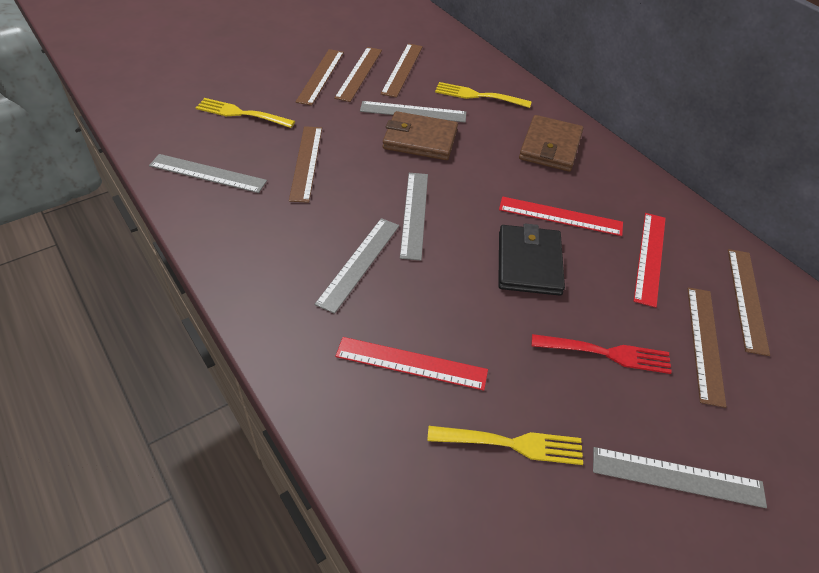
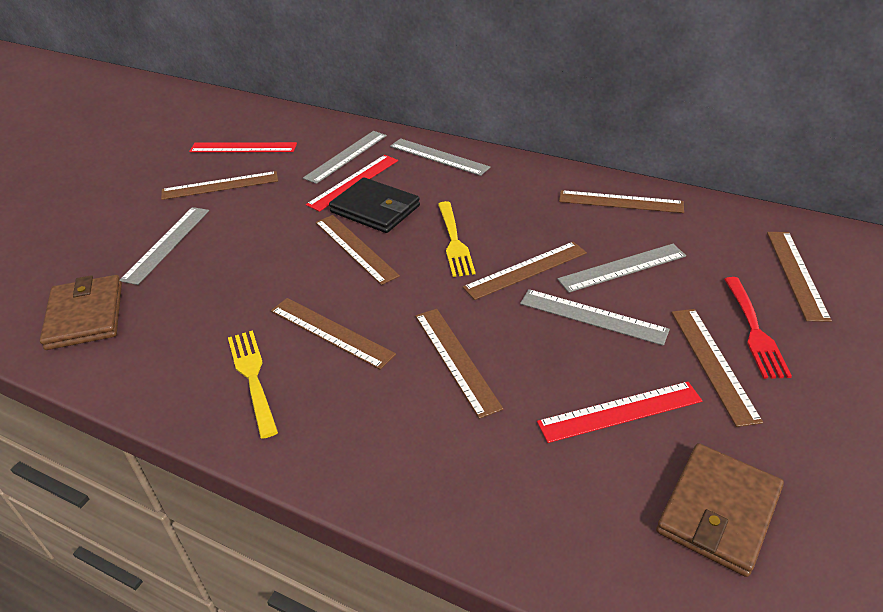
brown ruler: [289,126,322,203] [295,49,344,106] [334,47,382,102] [381,43,423,98] [687,287,727,408] [728,249,770,356] = 6 -> [161,171,278,200] [271,298,396,370] [315,215,400,285] [415,309,503,419] [463,242,587,300] [559,190,684,213] [671,309,763,427] [767,232,832,322] = 8
yellow fork: [195,98,295,128] [427,426,583,465] [435,82,532,108] = 3 -> [228,331,278,439] [438,201,476,277] = 2

